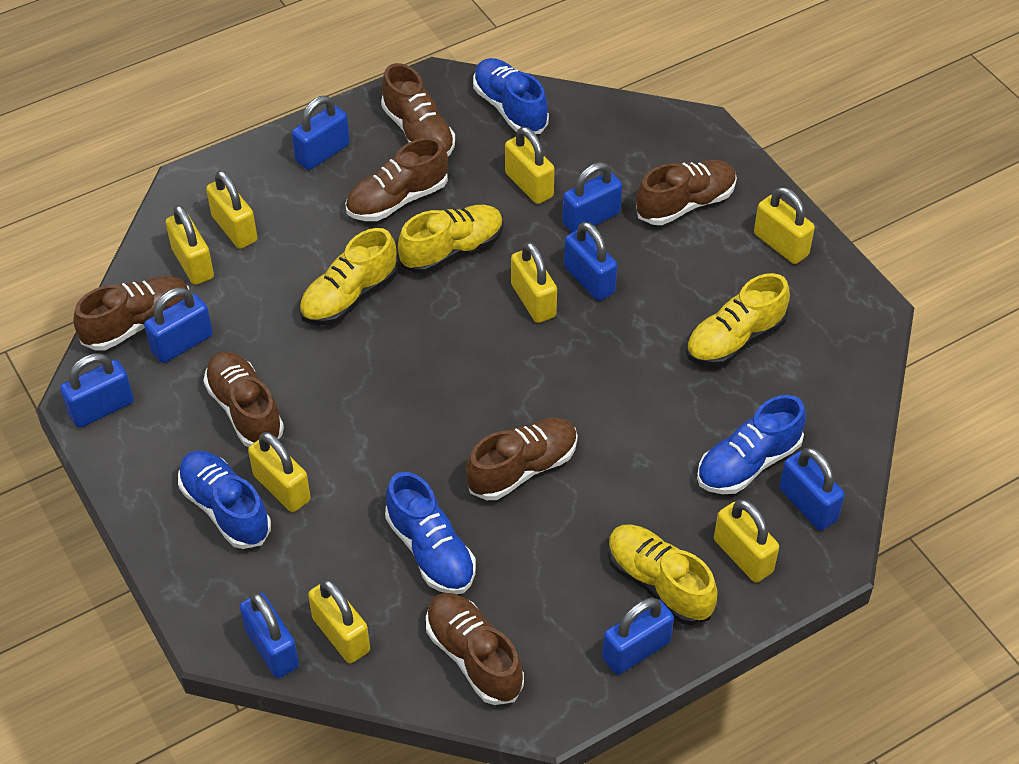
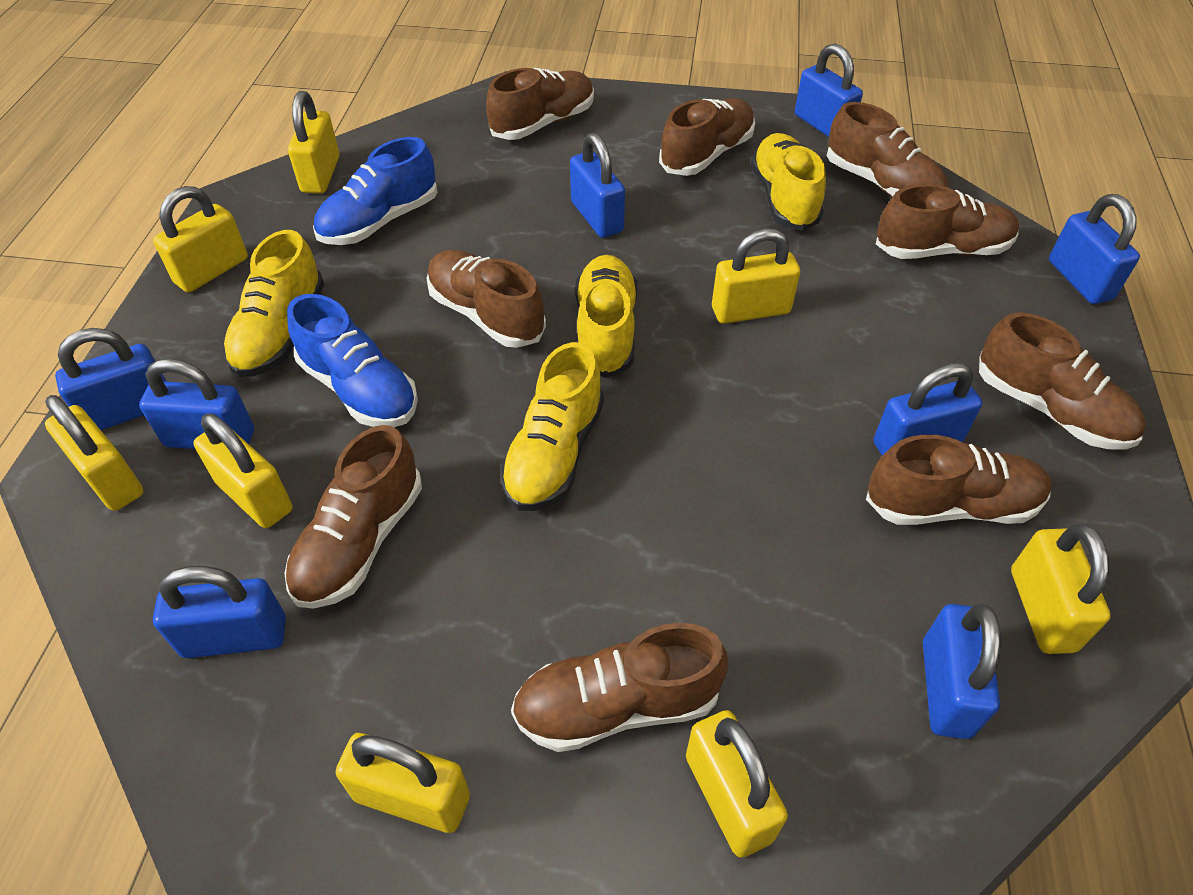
blue shoe: [178,451,271,549] [385,472,476,594] [473,58,549,134] [697,395,806,494] = 4 -> [287,294,418,427] [313,137,438,245] = 2
brown shoe: [73,276,190,351] [203,351,284,447] [345,138,448,221] [381,63,455,156] [426,593,524,705] [466,418,578,500] [636,160,737,225] = 7 -> [285,425,422,609] [426,250,546,348] [486,68,594,140] [511,623,728,752] [659,98,755,176] [827,102,948,197] [866,435,1052,525] [876,184,1019,259] [979,312,1146,450] = 9

